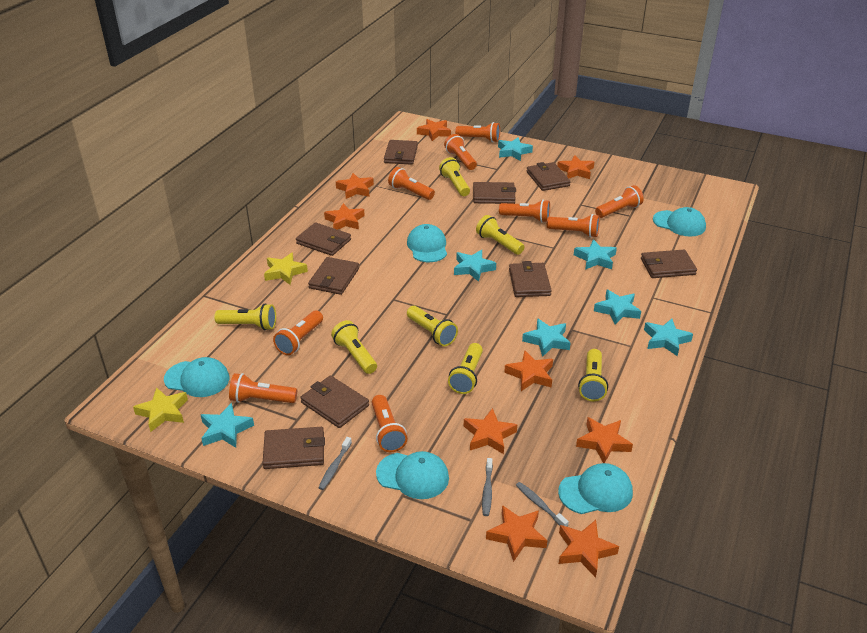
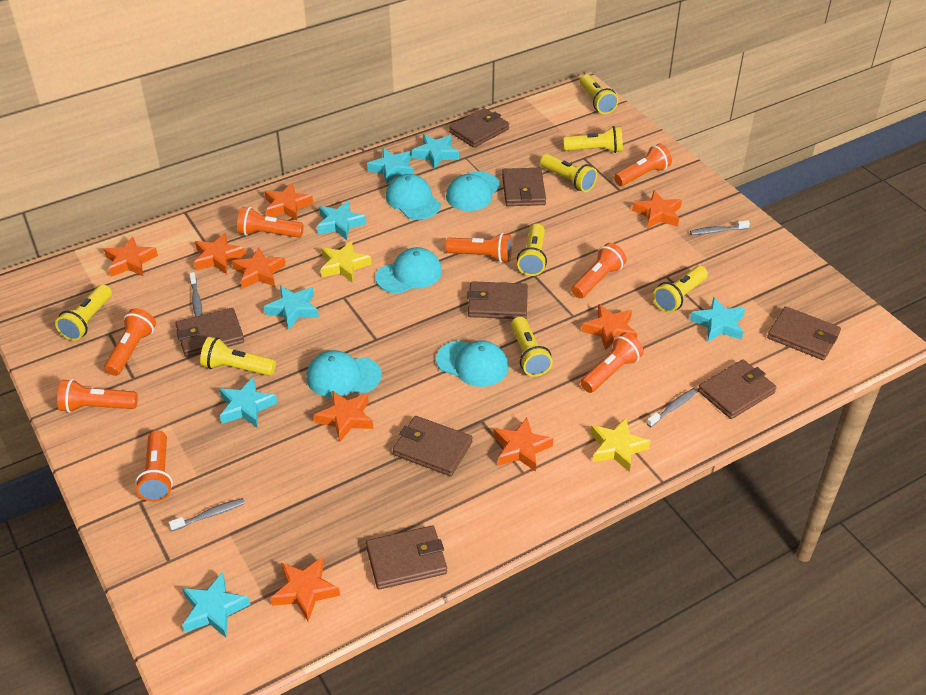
brown wallet: [263,427,325,469] [296,222,351,256] [300,376,369,428] [308,257,359,295] [384,140,418,165] [473,182,516,204] [509,261,552,297] [527,162,571,191] [641,250,697,278] = 9 -> [175,308,244,357] [366,526,447,590] [393,416,472,476] [449,108,509,148] [467,281,528,319] [502,168,546,206] [698,360,777,419] [767,306,841,360] = 8
grey toothbrush: [318,437,352,490] [482,458,493,516] [516,482,569,527] = 3 -> [169,498,245,531] [189,272,202,317] [647,388,697,427] [690,220,750,235] = 4
orange flashlight: [229,373,297,403] [273,311,323,355] [372,395,407,452] [388,167,435,200] [444,134,477,170] [455,122,500,142] [499,200,550,223] [547,214,600,238] [595,185,644,218] = 9 -> [57,379,138,413] [104,308,156,376] [135,430,173,502] [237,207,304,238] [445,233,512,263] [572,243,627,299] [581,332,644,393] [614,144,672,186] = 8
yellow flashlight: [214,303,276,330] [331,320,377,374] [407,306,458,346] [439,157,470,196] [448,343,483,394] [476,215,525,255] [578,349,608,401] = 7 -> [55,284,112,341] [200,337,276,376] [511,317,553,377] [517,224,547,276] [540,154,597,192] [563,126,623,153] [580,74,618,114] [653,266,708,313] = 8

